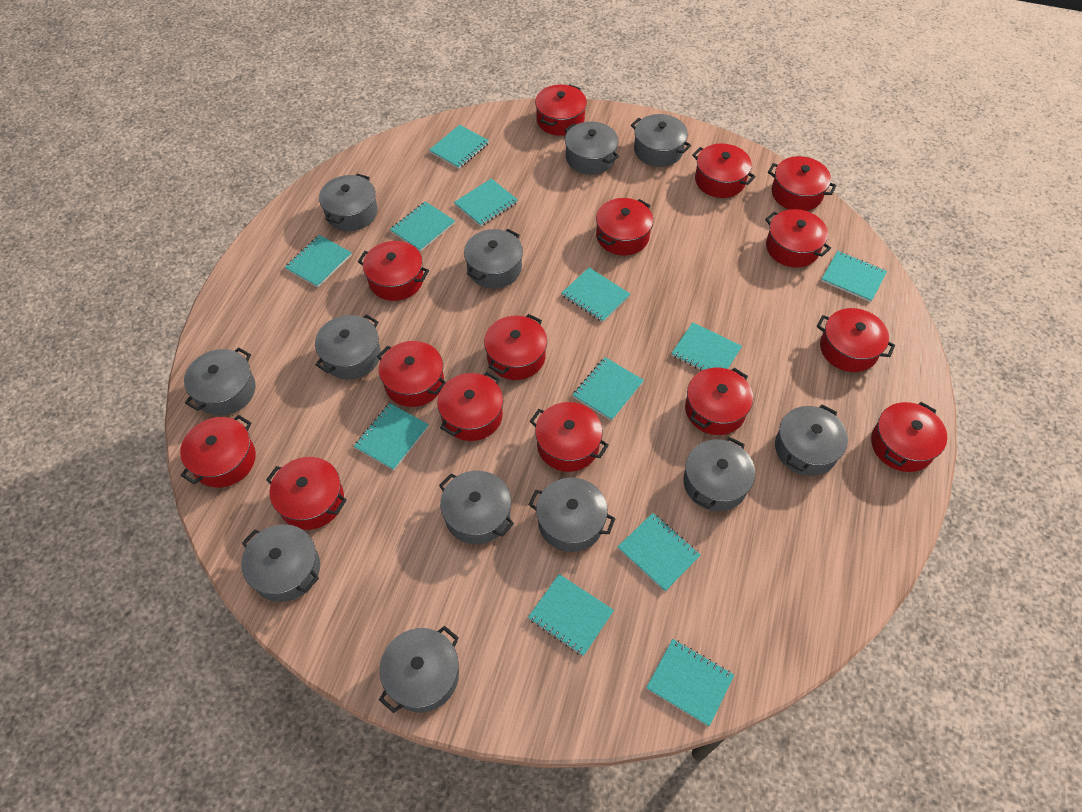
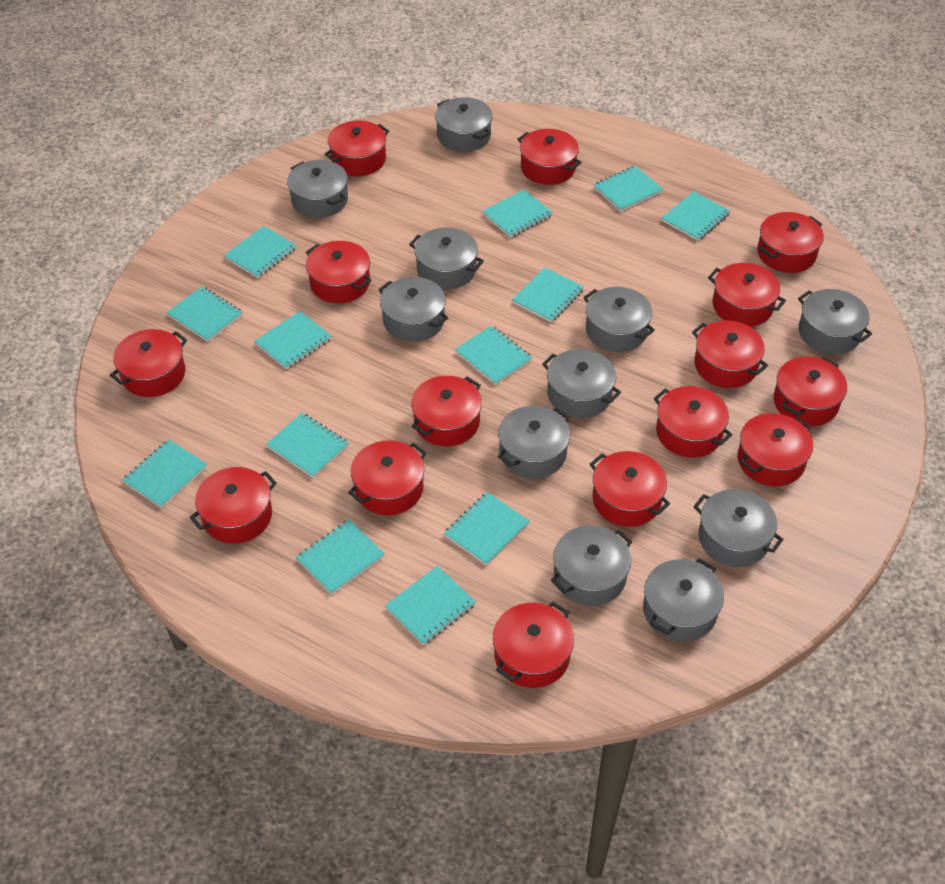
grey pot: [184,347,256,416] [241,524,320,602] [315,314,381,380] [319,174,378,231] [379,626,459,713] [439,471,514,544] [464,229,523,289] [529,478,616,552] [565,122,619,175] [631,114,691,167] [683,437,755,511] [775,404,848,476] = 12 -> [287,160,348,218] [378,277,448,342] [409,228,484,289] [435,97,493,152] [498,406,570,478] [542,349,621,418] [551,526,632,606] [583,287,655,352] [643,558,724,642] [693,489,784,567] [798,289,872,354] = 11
turquoise notebook: [285,235,352,288] [354,403,429,470] [390,201,455,252] [429,125,489,169] [454,178,518,226] [528,574,614,656] [562,268,630,322] [573,357,644,421] [618,513,701,591] [646,639,735,726] [671,322,742,371] [821,251,887,302] = 12 -> [122,439,207,508] [167,286,243,342] [224,226,297,278] [254,311,332,369] [266,413,349,478] [296,520,385,595] [385,566,476,645] [444,492,529,565] [455,325,532,385] [482,189,553,238] [512,267,584,323] [594,166,663,212] [662,191,730,241] = 13

